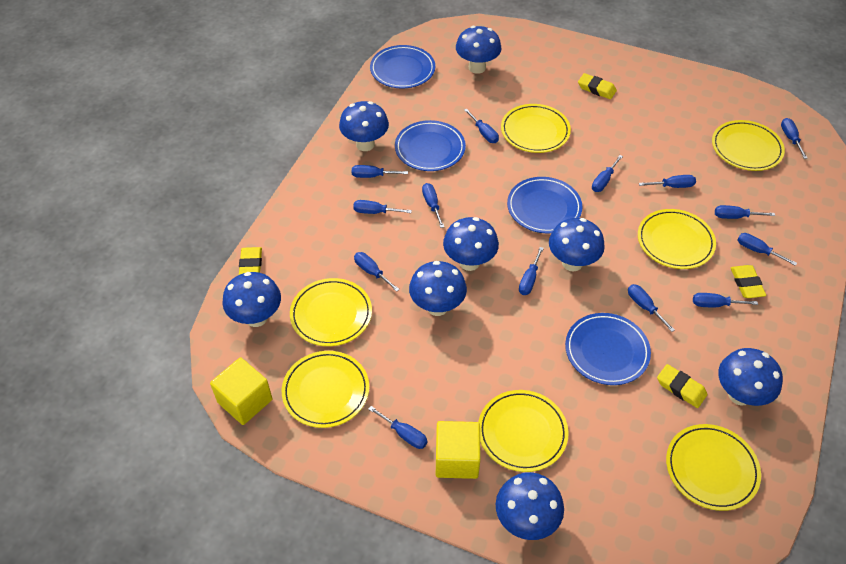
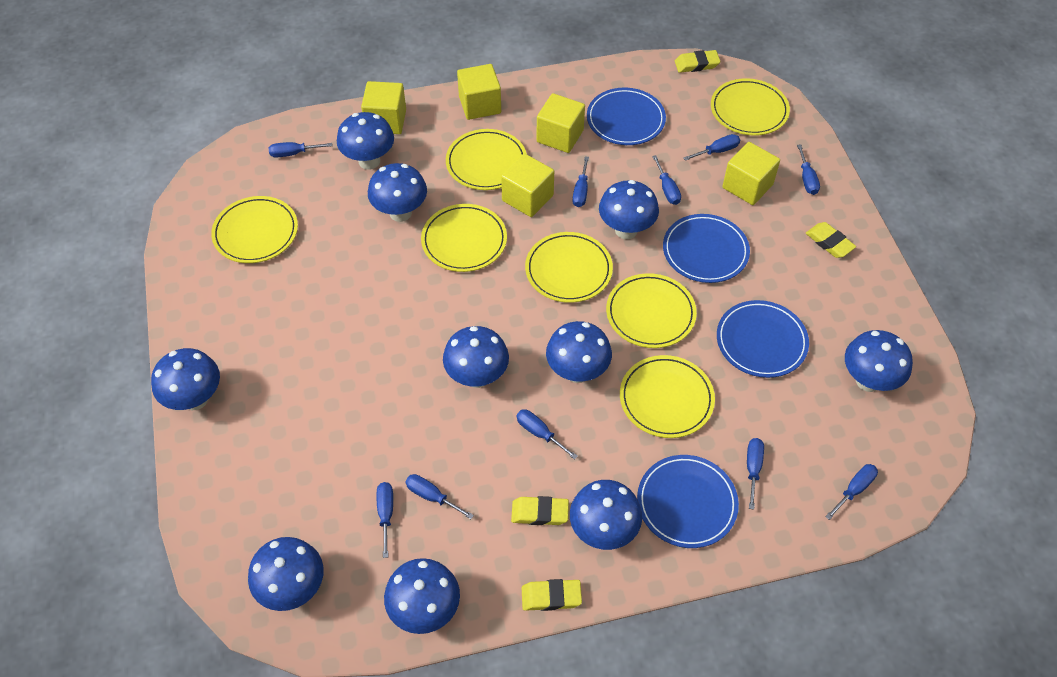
blue mushroom: [222,272,281,327] [339,101,389,151] [409,261,467,316] [443,217,499,271] [456,26,501,74] [496,472,564,540] [549,218,605,271] [718,348,783,406] = 8 -> [151,348,220,410] [248,537,324,611] [337,112,394,170] [368,163,427,222] [384,558,460,634] [443,326,509,388] [546,321,612,383] [570,480,642,550] [599,180,659,239] [845,330,913,392] = 10
blue screwdriver: [352,165,408,178] [353,200,412,214] [354,252,400,292] [368,406,428,449] [422,183,444,228] [464,109,499,143] [519,247,544,295] [592,155,623,192] [628,284,675,332] [639,175,696,188] [693,293,758,307] [715,205,775,219] [738,233,797,266] [781,118,808,159] = 14 -> [269,142,332,157] [377,482,393,558] [405,474,474,519] [517,409,578,460] [572,156,589,207] [652,155,681,205] [683,134,740,161] [747,438,764,510] [797,145,820,195] [825,464,878,520] = 10
yellow cube: [210,357,272,425] [436,421,480,479] = 2 -> [361,81,406,134] [457,64,501,120] [501,153,554,217] [537,93,585,153] [722,142,780,205] = 5

